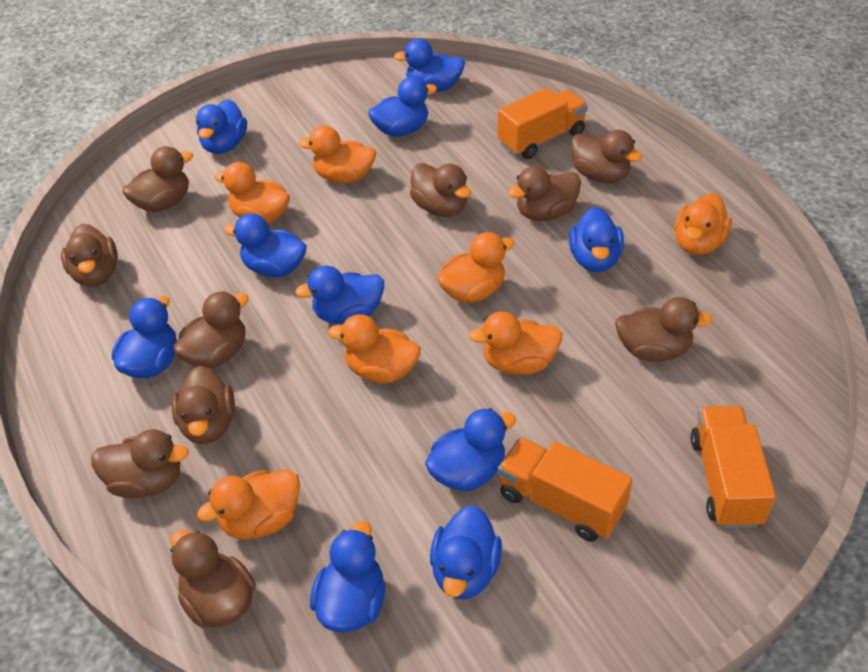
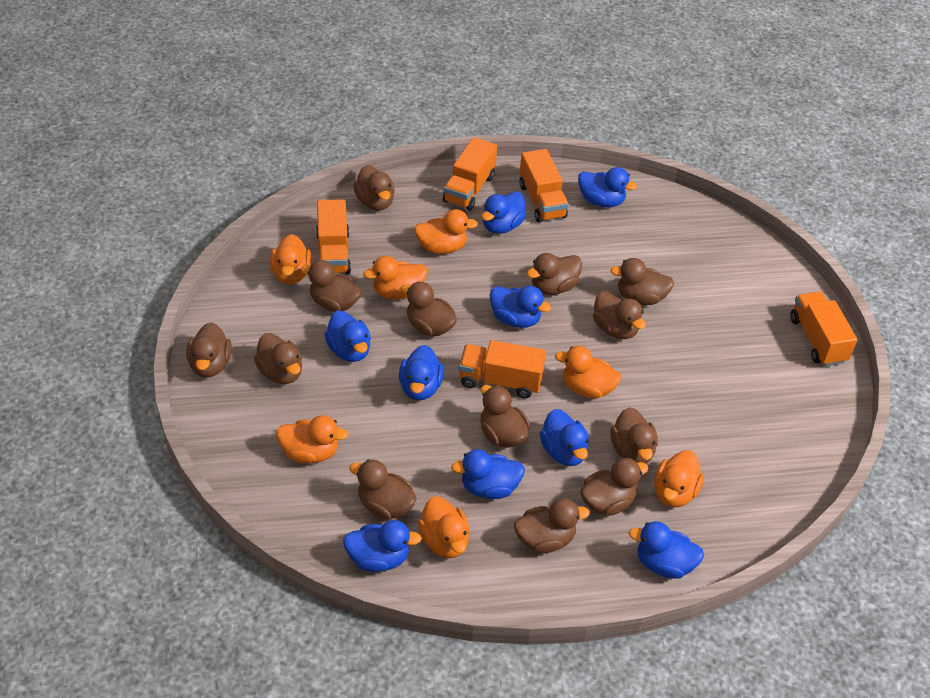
blue duck: [112,296,177,378] [196,99,247,154] [224,213,307,277] [295,266,384,324] [310,521,385,633] [368,76,437,137] [394,39,465,92] [425,408,516,492] [430,505,502,599] [569,207,624,272] = 10 -> [324,310,371,362] [343,520,422,572] [399,345,444,400] [451,449,525,499] [481,191,526,234] [490,286,551,328] [540,409,589,466] [578,167,637,208] [629,521,704,578] = 9
brown duck: [61,224,118,287] [91,429,189,498] [122,146,193,212] [170,530,256,627] [172,366,235,444] [173,291,249,368] [410,163,471,217] [508,166,581,221] [571,130,642,183] [615,297,713,361] = 10 -> [186,322,232,377] [254,333,302,384] [301,260,362,312] [349,459,417,520] [353,165,395,211] [401,282,457,337] [480,385,530,448] [514,498,590,553] [527,253,582,295] [580,458,649,516] [593,291,646,339] [610,258,674,305] [610,407,658,464] = 13
orange truck: [498,88,588,159] [498,437,633,542] [690,406,776,528] = 3 -> [316,199,351,274] [443,137,497,210] [459,340,546,398] [519,149,568,222] [790,292,858,366] = 5

